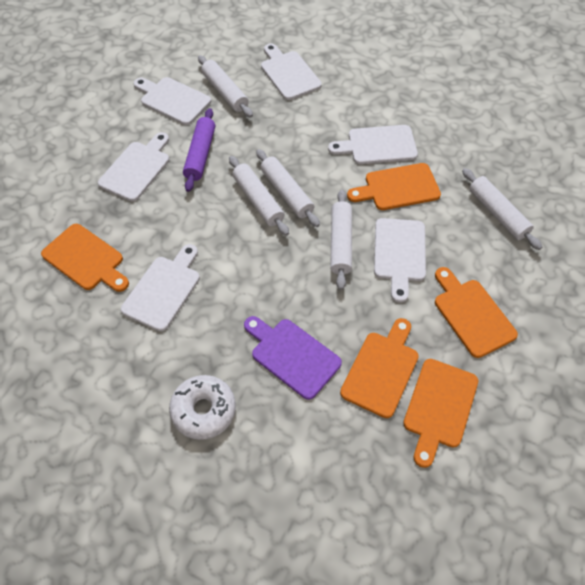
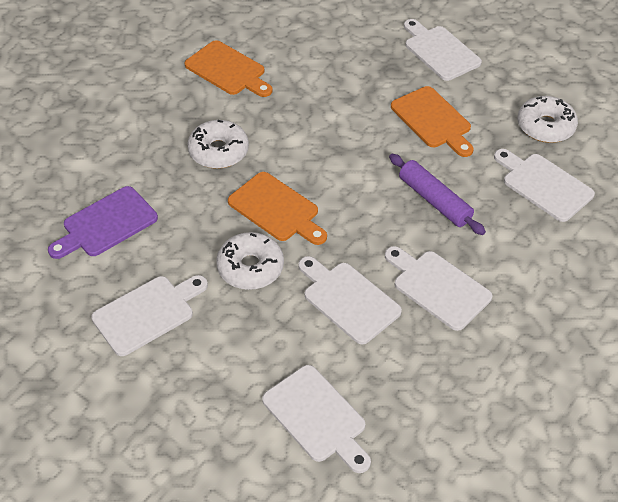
orange cutting board: [41,224,129,292] [340,318,419,418] [347,163,441,210] [403,359,478,468] [435,267,518,358] = 5 -> [185,40,272,97] [228,172,327,245] [391,86,474,157] = 3
white donut: [169,375,236,440] = 1 -> [187,120,249,169] [216,232,284,290] [517,96,578,143] = 3
white rolling pin: [198,55,253,118] [229,156,289,236] [256,149,320,227] [330,190,352,290] [462,168,542,250] = 5 -> none = 0

